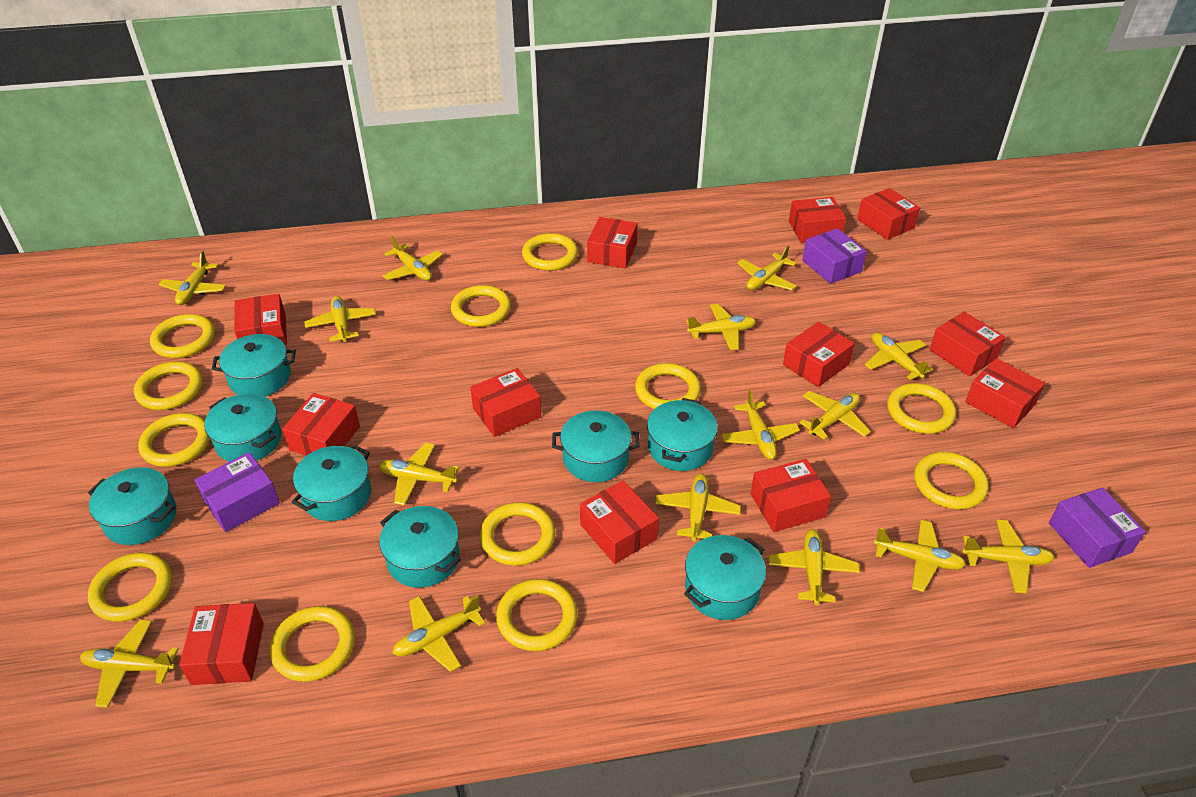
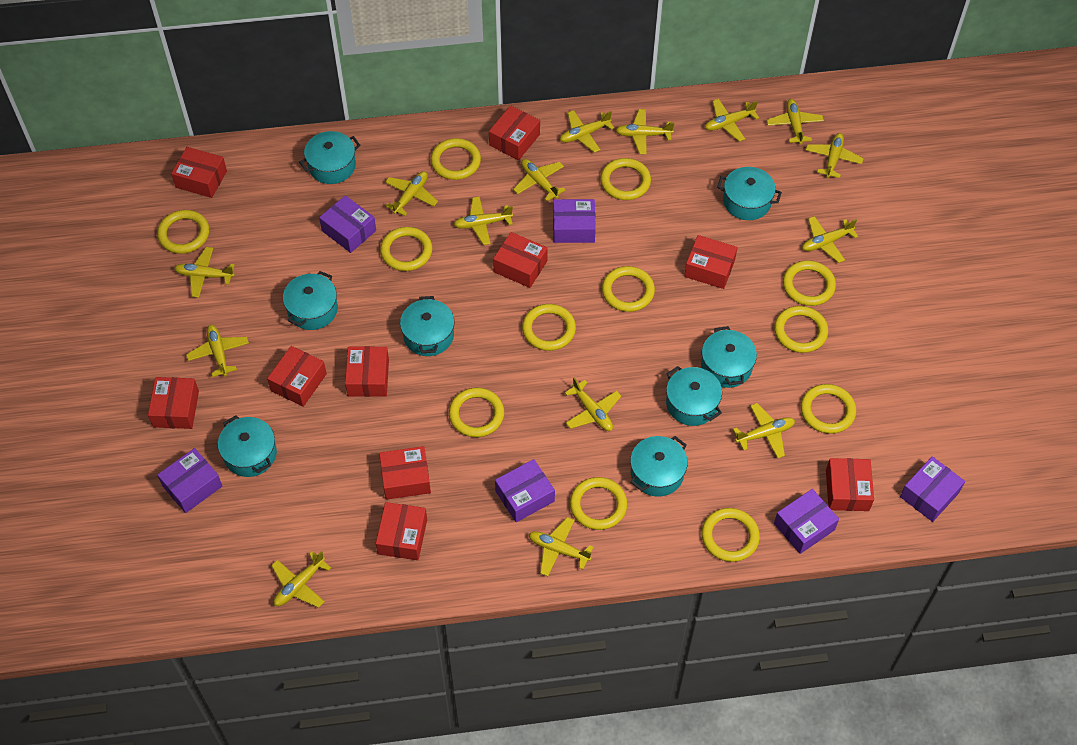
purple box: [195,452,280,532] [802,228,867,284] [1049,488,1146,568] = 3 -> [157,448,222,513] [319,195,376,253] [495,459,555,522] [553,199,596,243] [774,489,839,554] [900,456,965,522] = 6
red box: [179,603,264,685] [234,294,287,345] [282,393,360,456] [470,368,541,437] [580,480,659,564] [587,217,637,269] [751,459,831,532] [783,321,855,387] [789,197,846,243] [857,188,920,240] [929,312,1006,376] [965,358,1045,428] = 12 -> [148,377,199,429] [171,147,227,198] [267,346,327,407] [345,346,389,397] [376,502,427,560] [379,446,431,500] [489,105,540,160] [493,232,548,288] [684,235,738,289] [826,458,874,511] = 10

